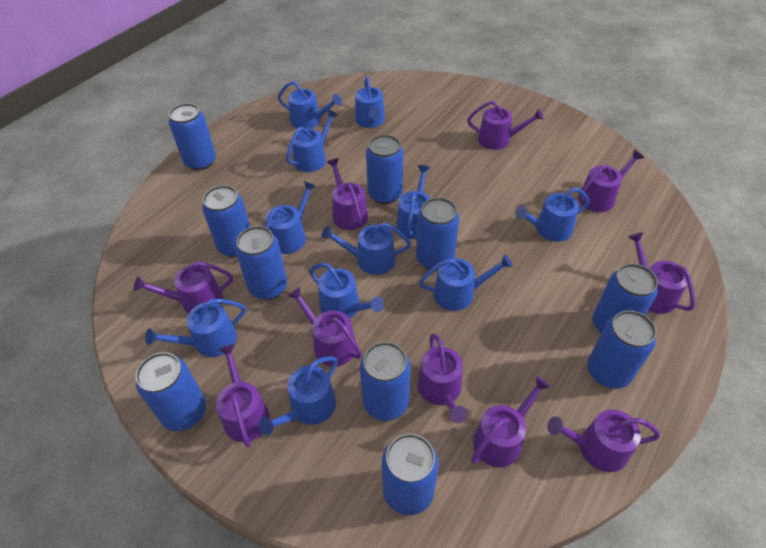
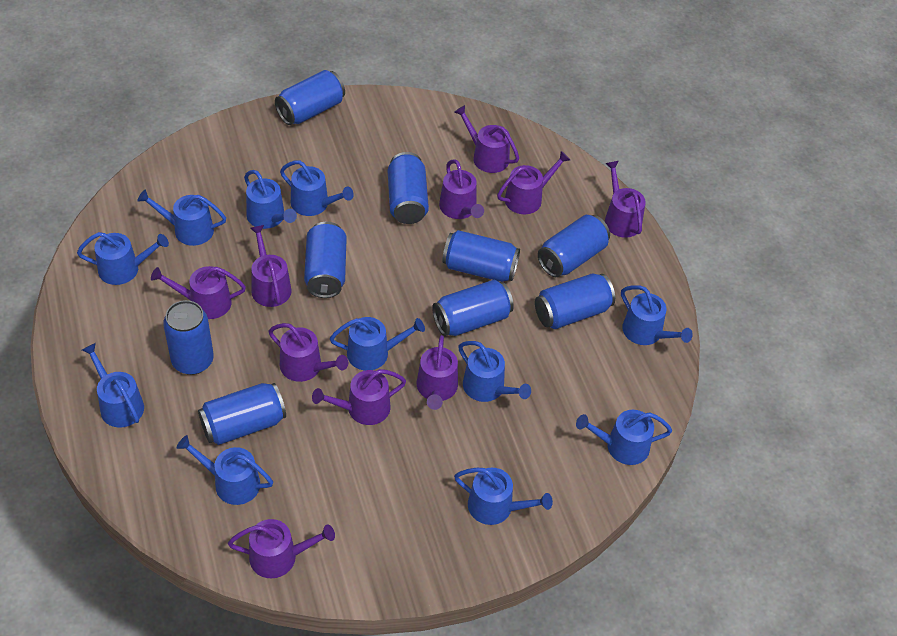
blue can: [136,352,206,431] [169,103,216,170] [202,185,250,257] [235,226,287,300] [360,342,411,421] [366,135,403,204] [382,434,439,515] [416,198,459,271] [587,310,657,389] [593,263,658,333] = 10 -> [163,300,214,375] [198,383,286,445] [275,70,345,125] [304,222,347,298] [388,152,429,224] [432,280,514,336] [442,230,520,282] [535,274,615,329] [538,215,610,277] = 9

